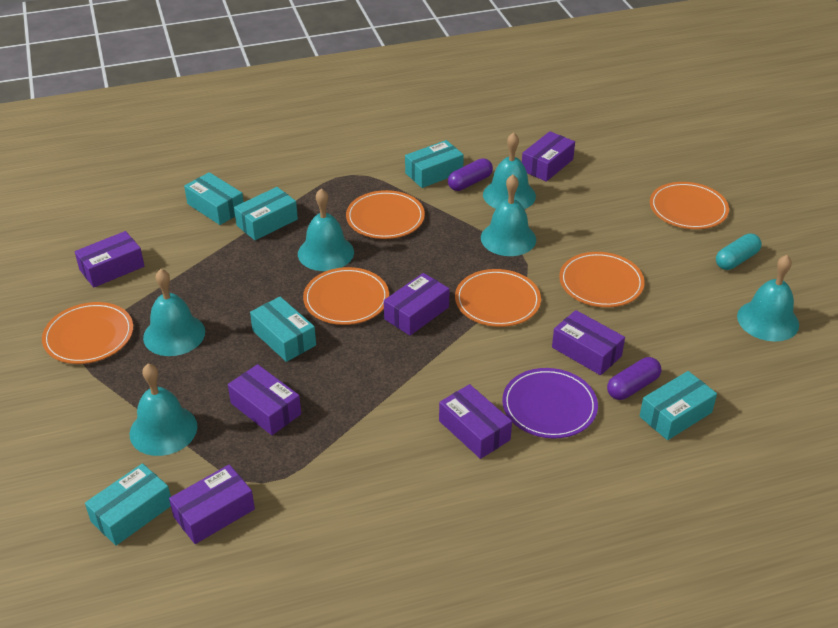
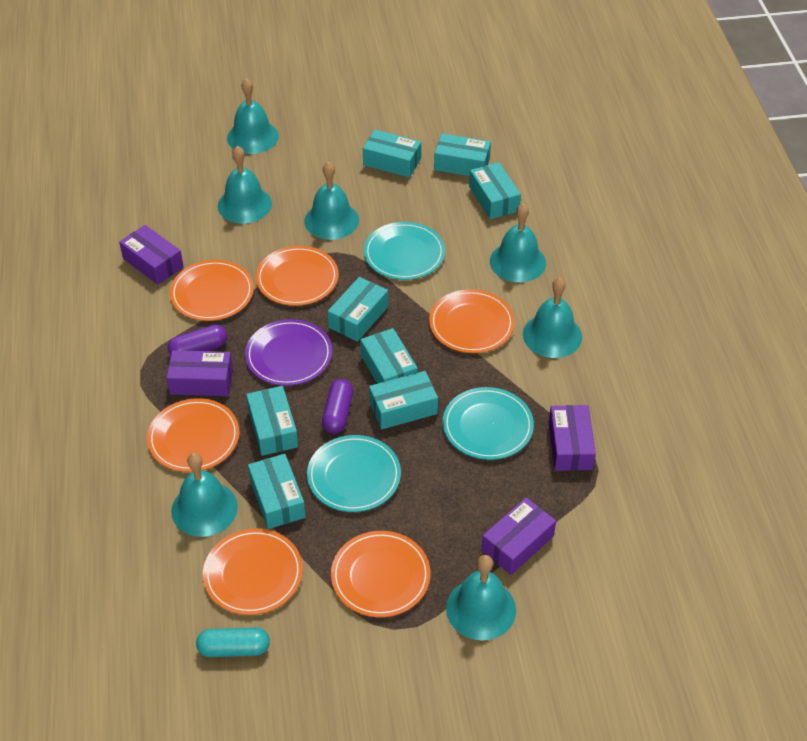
purple box: [75,231,144,288] [169,465,255,544] [228,364,301,435] [384,273,450,336] [439,384,512,459] [522,131,575,182] [552,310,625,375] = 7 -> [119,225,184,285] [167,350,233,396] [481,497,556,575] [548,405,596,471] = 4
turquoise bell: [130,363,197,456] [143,269,205,356] [298,188,354,271] [481,175,536,256] [483,132,536,209] [737,255,799,342] = 6 -> [171,453,238,537] [218,146,272,224] [227,78,279,154] [304,162,359,240] [446,555,516,640] [490,203,546,282] [523,277,582,358] = 7
turquoise box: [85,463,171,546] [184,172,244,225] [234,187,298,240] [250,296,316,362] [405,140,464,188] [639,371,717,440] = 6 -> [246,386,298,456] [248,454,306,529] [328,277,388,342] [360,328,418,384] [363,130,421,178] [369,371,438,429] [434,133,491,176] [469,162,521,219] = 8
turquoise plate: none = 0 -> [307,435,401,512] [364,222,445,280] [443,387,534,460] = 3

